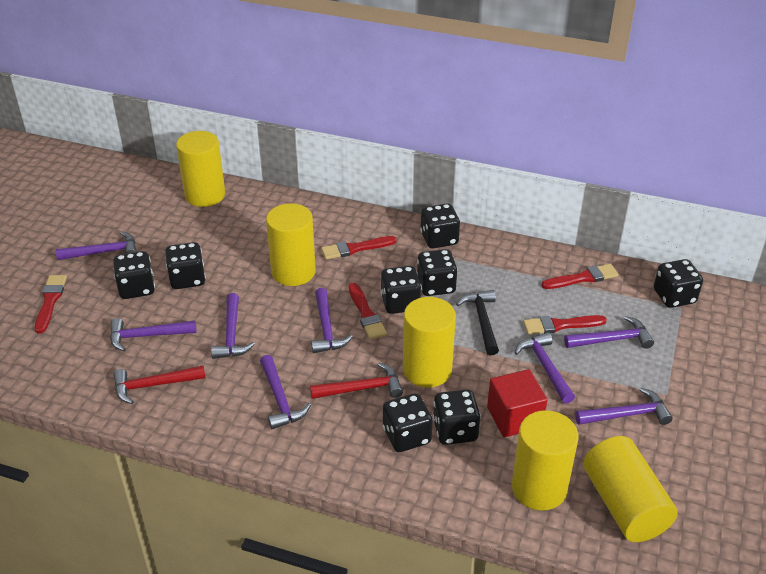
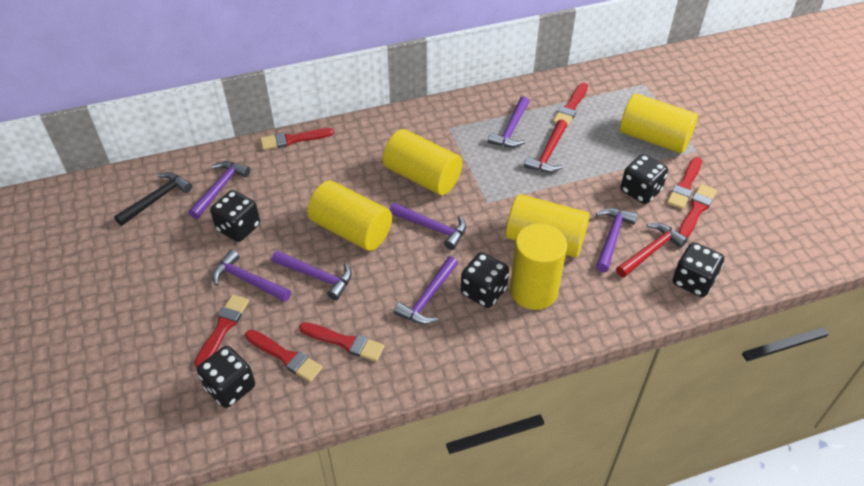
black dice: [113,251,155,299] [165,242,206,289] [381,266,421,314] [383,393,433,452] [417,249,458,296] [420,203,460,248] [433,389,481,445] [654,259,703,308] = 8 -> [197,346,255,408] [210,190,260,242] [461,252,509,308] [621,154,668,204] [673,242,724,297] = 5
purple hammer: [56,231,137,260] [110,318,196,351] [211,293,255,359] [260,355,311,429] [311,288,353,353] [515,332,575,404] [564,316,654,349] [575,388,673,425] = 8 -> [189,161,250,219] [212,250,291,302] [272,251,352,300] [390,203,466,250] [394,256,458,325] [488,96,529,148] [596,208,638,272] = 7
red brush: [35,275,67,333] [321,236,397,260] [349,283,387,340] [523,315,607,335] [541,264,618,289] = 5 -> [194,294,249,368] [245,330,323,382] [260,128,334,150] [299,322,385,362] [553,83,588,127] [667,157,702,209] [678,184,717,238] = 7
red cube: [487,369,547,437] = 1 -> none = 0

